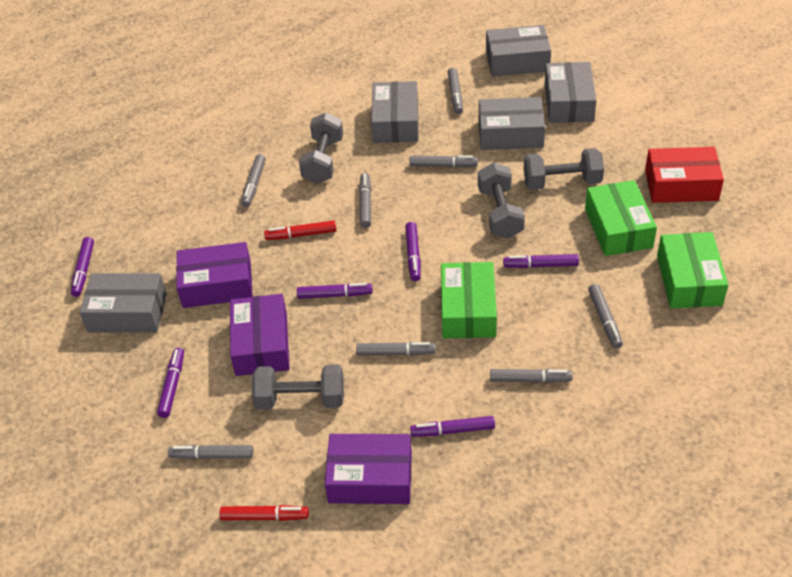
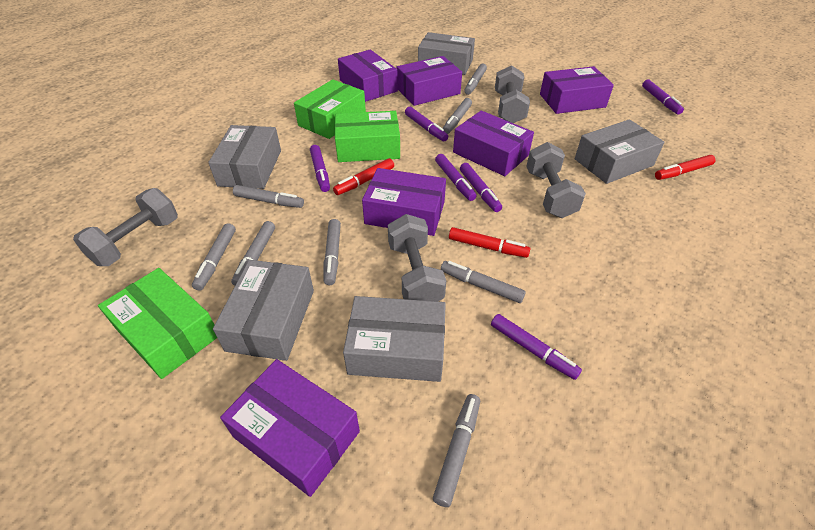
purple box: [176,242,253,308] [230,294,290,376] [325,434,412,504] = 3 -> [220,359,360,497] [338,50,398,102] [362,168,446,236] [397,56,462,106] [453,111,534,176] [540,66,614,114] = 6
red box: [645,147,724,203] = 1 -> none = 0
red marker: [219,505,309,521] [264,221,336,240] = 2 -> [333,158,394,195] [449,227,530,258] [655,155,716,180] = 3

